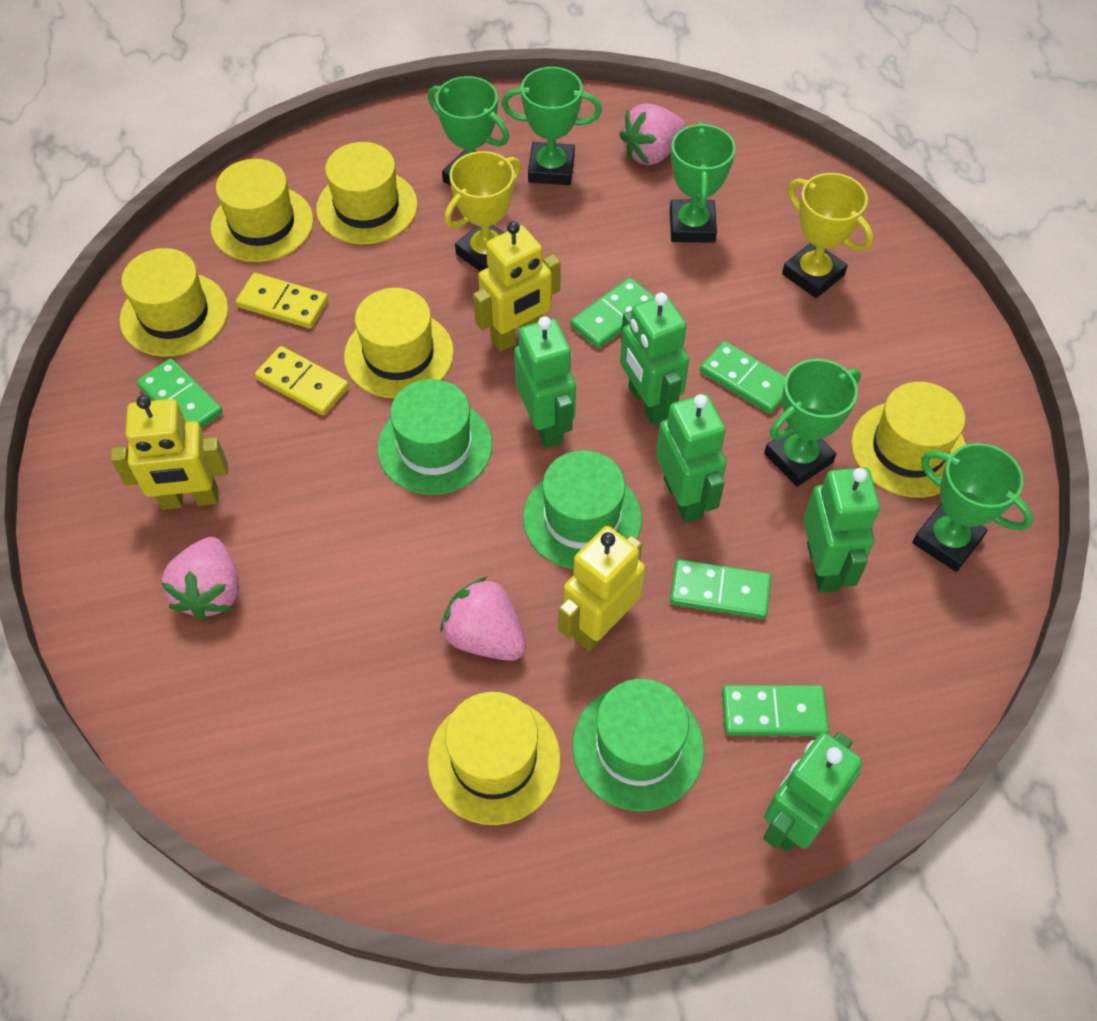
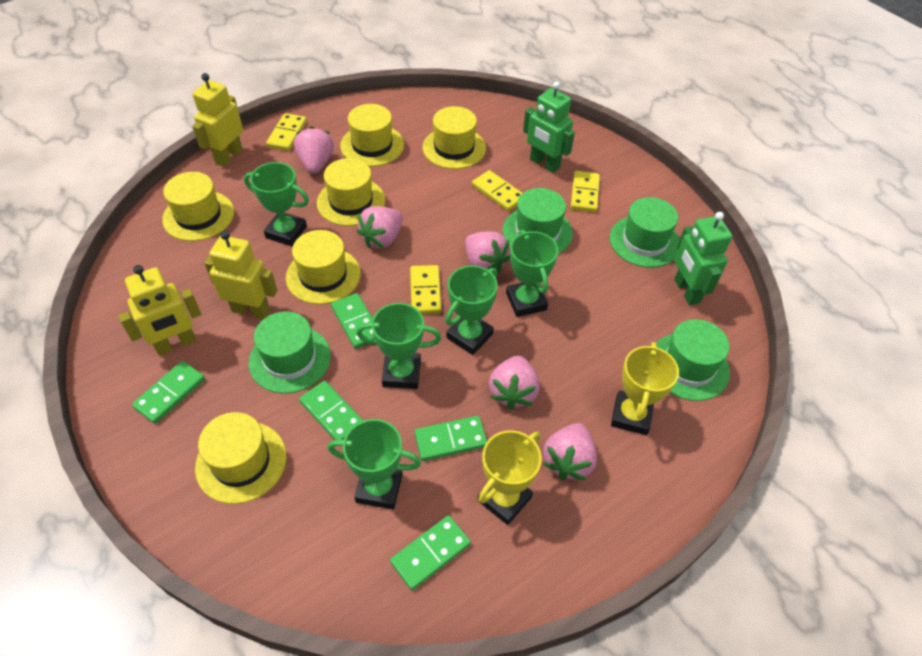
green hat: [377,379,492,495] [523,450,642,569] [572,679,705,811] = 3 -> [249,311,331,394] [503,188,573,254] [610,197,680,268] [656,319,730,401] = 4
green robot: [514,316,576,448] [620,293,689,425] [656,394,727,523] [763,732,862,852] [803,468,880,592] = 5 -> [523,82,575,173] [675,212,732,305] = 2
pink strawberry: [161,537,239,620] [440,576,526,661] [619,103,686,165] = 3 -> [294,126,334,174] [357,206,403,249] [465,232,510,275] [489,355,540,410] [542,423,597,480] = 5
yellow domino: [236,273,328,328] [255,346,349,415] = 2 -> [266,113,307,151] [410,265,442,314] [472,170,523,212] [571,171,600,213] = 4

